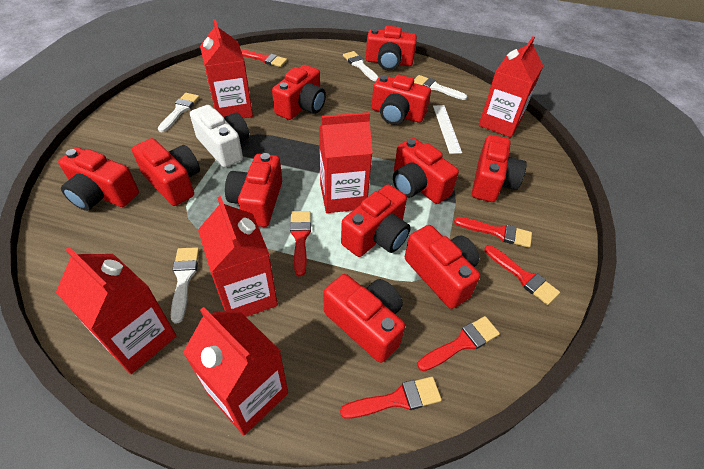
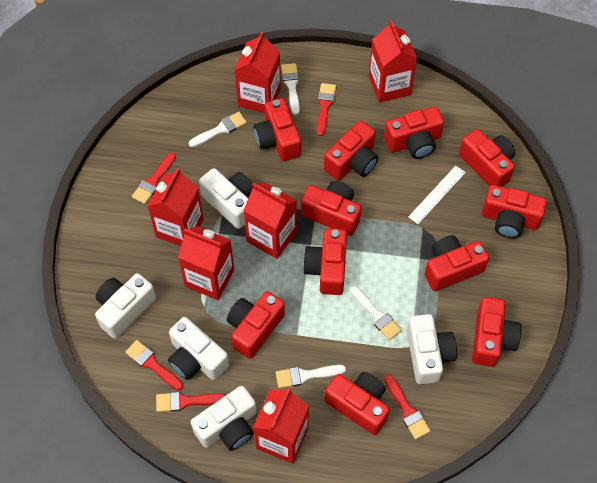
red brush: [241,49,287,67] [290,211,311,276] [340,377,442,419] [417,316,500,371] [454,217,532,248] [485,245,560,305] = 6 -> [125,340,183,391] [132,153,176,204] [156,392,226,412] [317,83,336,136] [384,374,431,439] = 5
white camera: [190,105,249,168] = 1 -> [95,273,156,338] [168,317,229,380] [191,386,257,451] [199,168,253,229] [407,314,457,384] = 5

